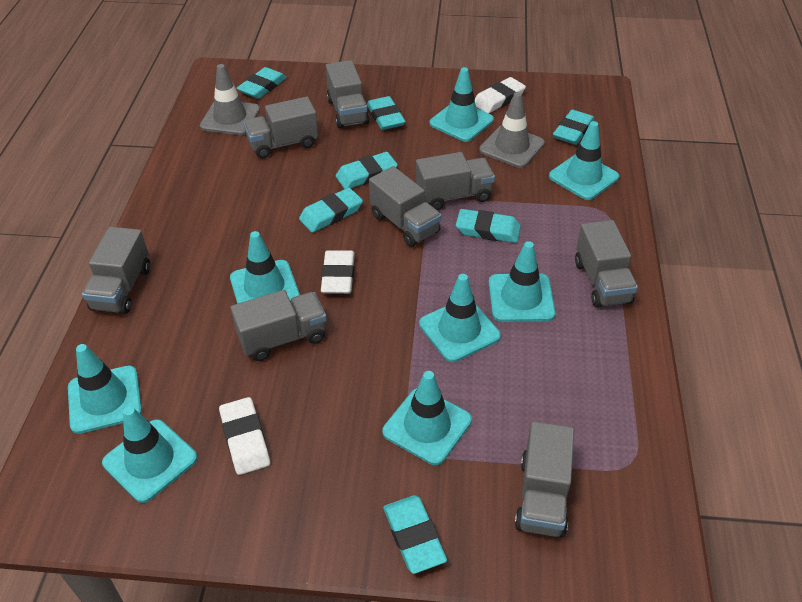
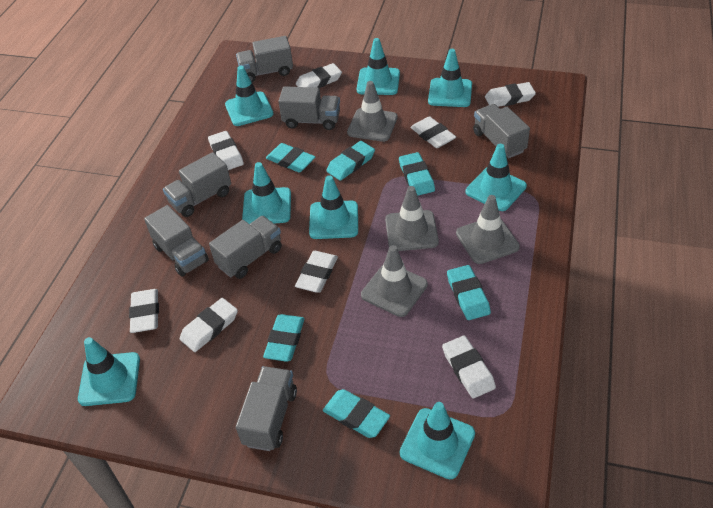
grey traffic cone: [200,64,260,135] [479,92,545,168] = 2 -> [347,81,398,142] [361,245,428,317] [385,186,439,251] [456,195,520,264] = 4
grey truck: [82,227,150,314] [230,290,327,361] [243,97,318,158] [326,60,370,128] [369,166,441,247] [416,152,495,210] [515,421,574,537] [575,220,638,308] = 8 -> [144,205,209,277] [163,152,231,217] [209,216,282,279] [236,36,293,82] [236,366,297,451] [278,86,340,130] [473,104,530,158] = 7
turquoise eraser: [237,67,287,99] [299,188,363,233] [336,152,398,189] [367,96,406,130] [383,495,447,574] [456,209,521,243] [553,110,595,145] = 7 -> [263,314,305,362] [266,143,315,172] [323,389,390,438] [326,141,375,181] [399,152,435,196] [447,265,491,320] = 6
white eraser: [219,397,270,475] [321,250,355,294] [475,77,526,113] = 3 -> [129,289,159,333] [180,298,238,352] [208,131,244,170] [295,251,338,293] [296,63,342,88] [410,116,456,148] [442,336,496,398] [485,82,536,107] = 8

